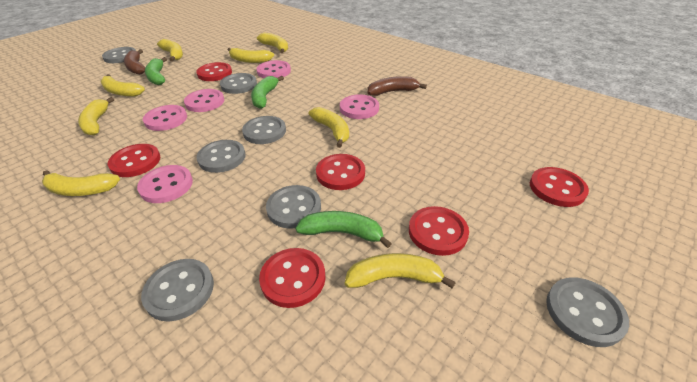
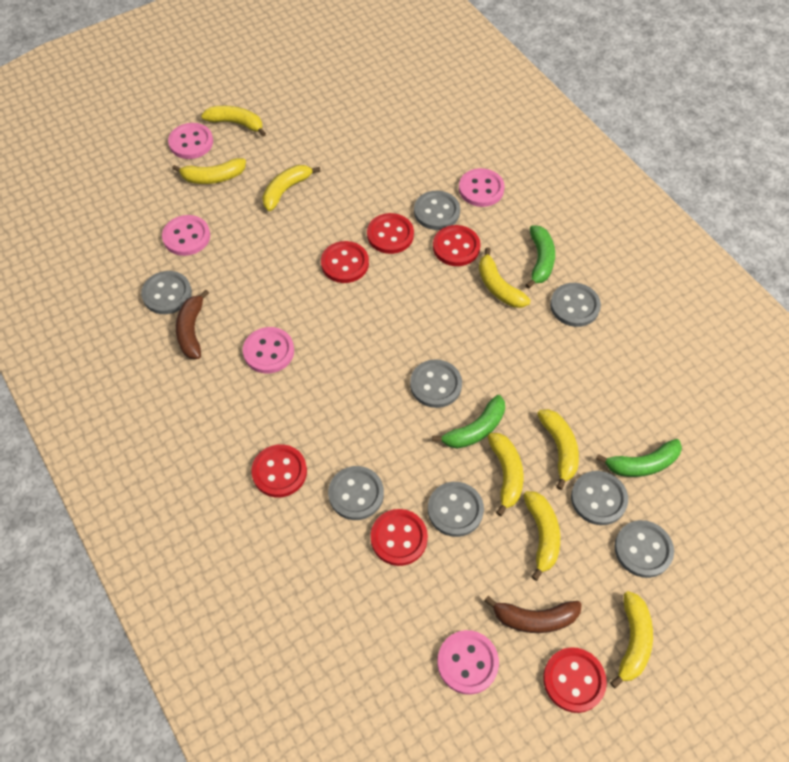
grey button: [102,47,136,63] [141,259,214,322] [197,140,246,173] [220,73,257,94] [242,116,286,144] [266,185,321,229] [546,277,629,347] = 7 -> [141,271,192,314] [328,466,384,520] [410,359,462,408] [414,190,460,230] [428,482,484,537] [550,283,601,327] [571,471,628,525] [614,520,674,578] = 8

